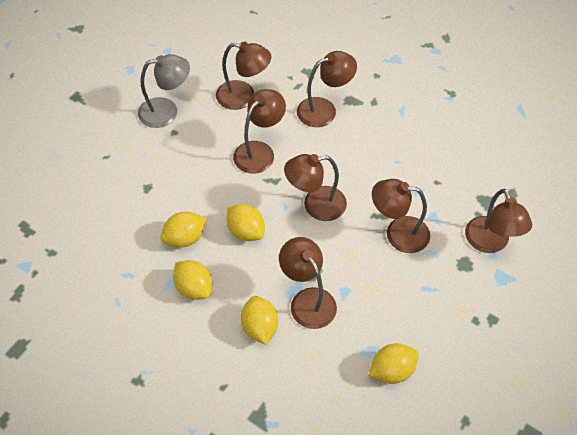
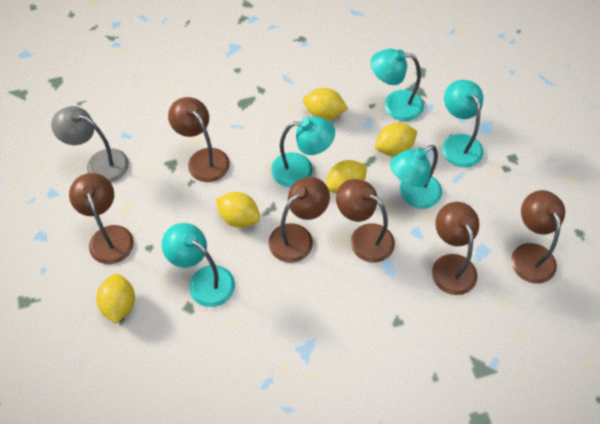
brown lamp: [216,42,271,110] [233,89,286,174] [279,237,337,329] [284,154,347,221] [297,51,357,127] [372,179,430,253] [465,189,532,253] = 7 -> [69,173,134,264] [168,97,230,182] [268,177,330,263] [336,179,395,263] [432,202,479,295] [511,190,565,284] = 6
turquoise lamp: none = 0 -> [162,223,235,307] [271,116,335,187] [371,49,424,121] [390,145,442,209] [442,80,483,168] = 5

